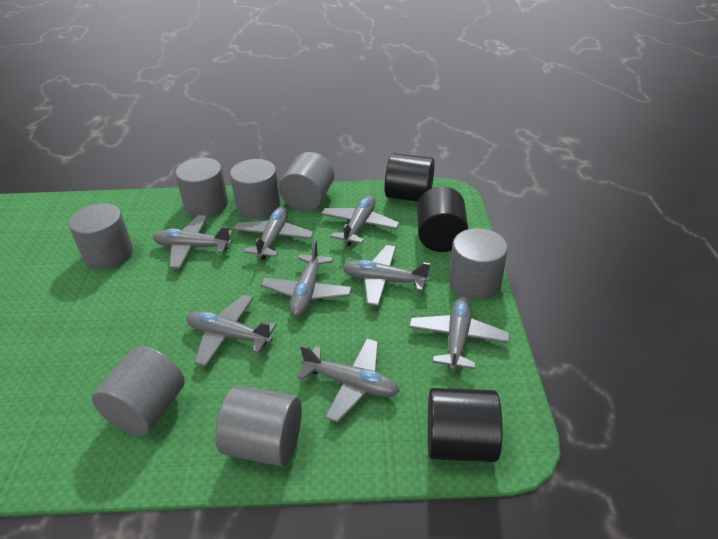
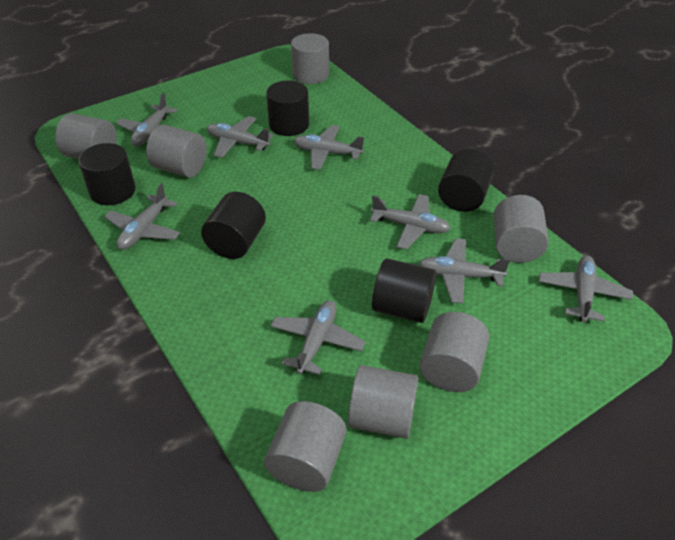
black cylinder: [385,153,435,202] [417,187,468,252] [428,388,503,462] = 3 -> [78,143,135,205] [201,192,266,259] [266,81,309,136] [372,258,436,323] [438,149,494,212] = 5

